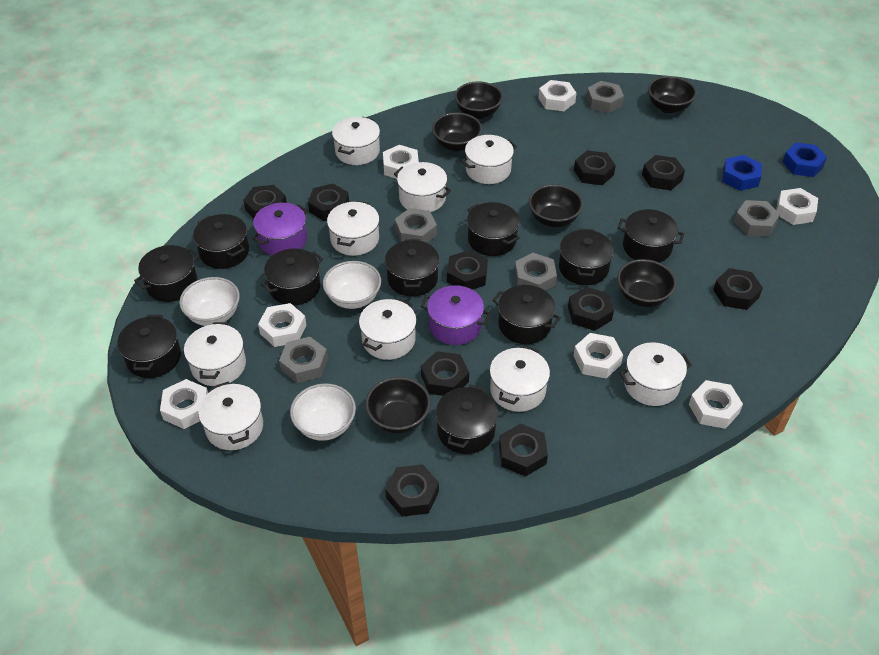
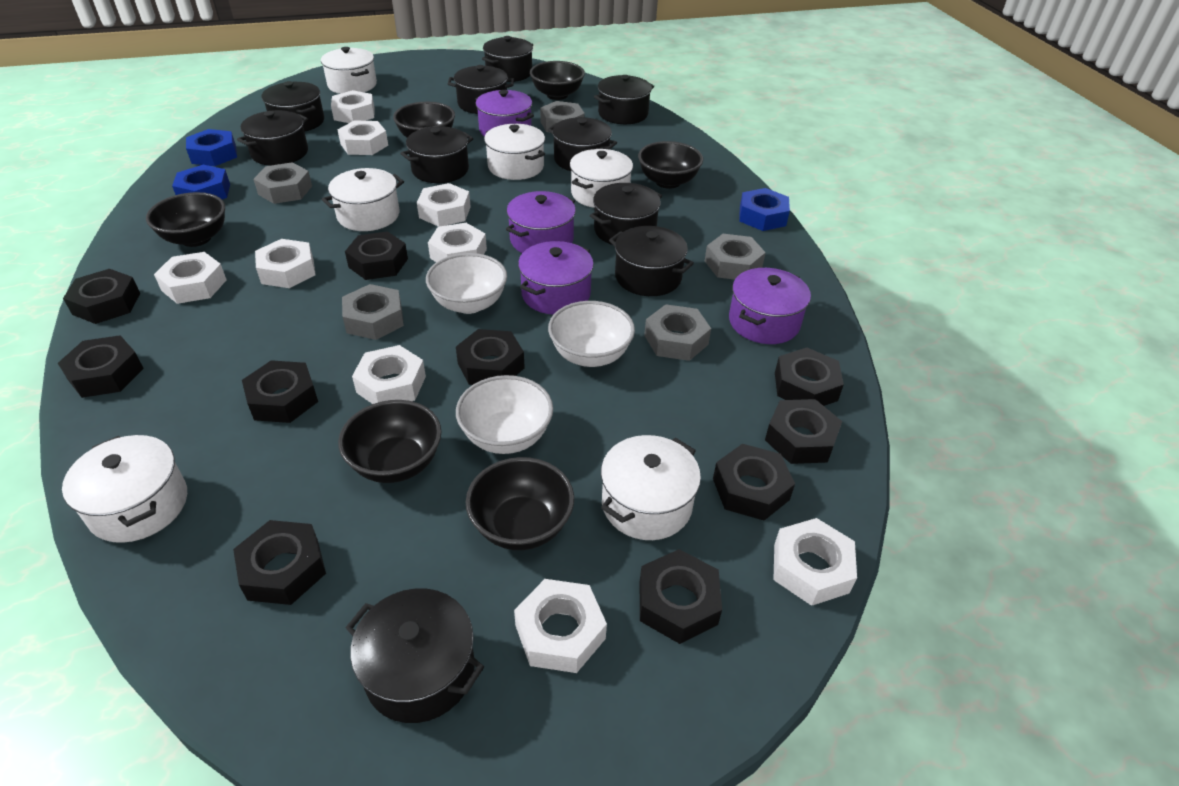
blue nut: [722,155,762,191] [783,142,827,177] = 2 -> [172,165,230,199] [186,129,237,166] [739,188,790,231] = 3
purple pot: [252,203,308,256] [421,285,491,345] = 2 -> [475,90,534,137] [506,191,576,253] [518,241,594,315] [729,268,811,344] = 4
white nut: [160,379,208,429] [258,303,307,347] [383,145,419,179] [538,80,576,111] [573,333,623,379] [689,380,743,429] [776,188,818,225] = 7 -> [154,252,226,304] [255,239,316,288] [331,90,375,123] [338,120,388,155] [352,345,426,404] [417,183,471,227] [428,223,487,262] [514,579,607,673] [773,518,857,606] = 9
white pot: [184,322,246,386] [198,382,263,450] [327,201,379,256] [332,117,380,165] [359,298,417,360] [394,162,451,212] [461,135,517,184] [490,346,550,412] [619,342,692,406] = 9 -> [62,435,187,543] [321,47,377,94] [322,168,404,231] [484,124,545,180] [570,149,633,208] [601,435,701,540] = 6

